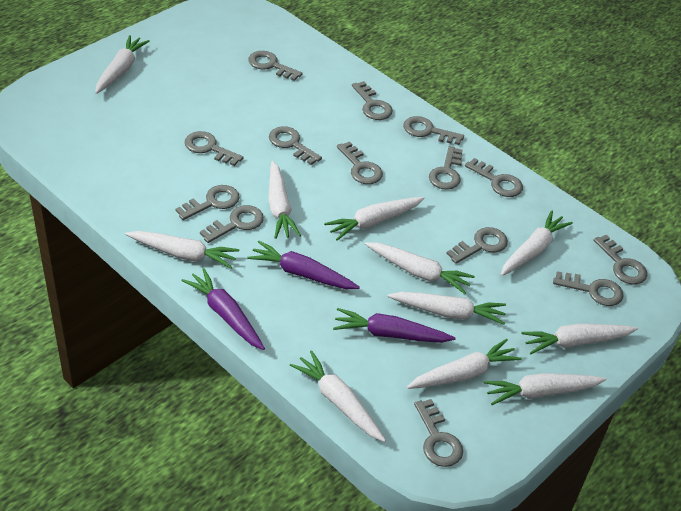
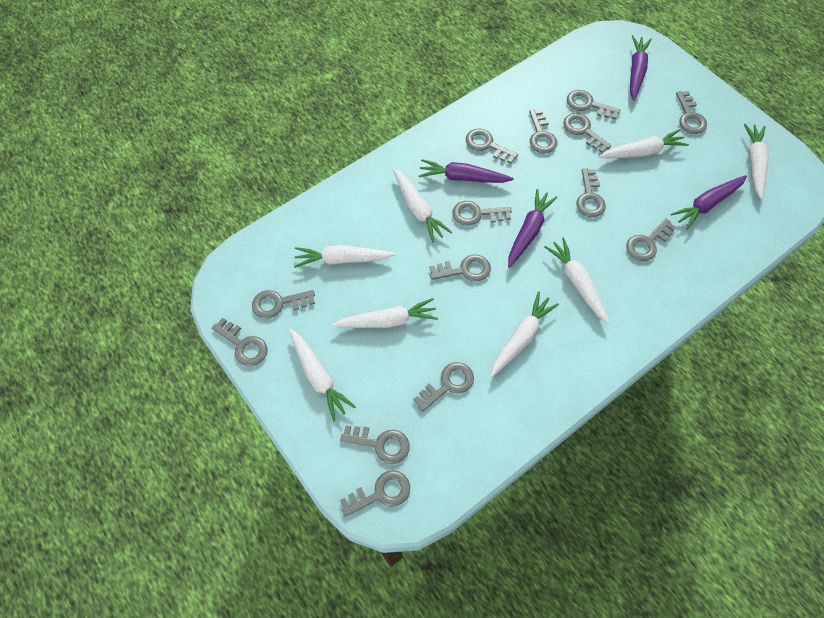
purple carrot: [181,268,265,350] [247,241,360,289] [333,308,456,343] = 3 -> [419,159,514,183] [508,189,558,268] [630,35,652,100] [671,175,747,230] = 4
white carrot: [95,35,150,94] [125,231,239,269] [268,161,301,239] [290,350,386,442] [324,197,424,241] [365,242,475,294] [387,292,506,325] [407,339,522,389] [484,373,607,405] [501,210,573,276] [521,323,638,354] = 11 -> [289,329,356,421] [294,245,395,268] [332,298,438,328] [393,168,452,243] [491,292,559,377] [544,238,610,324] [599,129,689,158] [744,123,769,200] = 8

